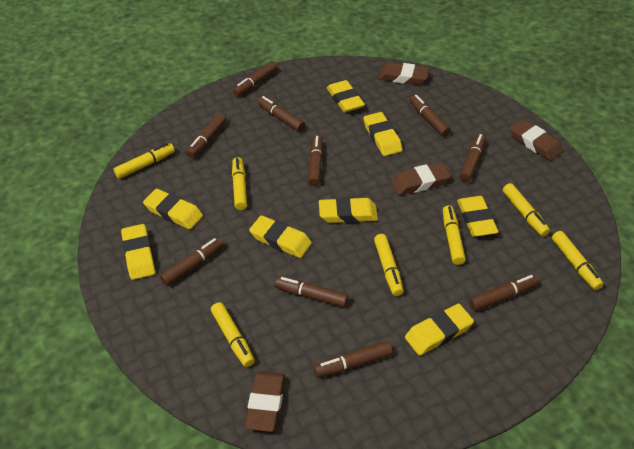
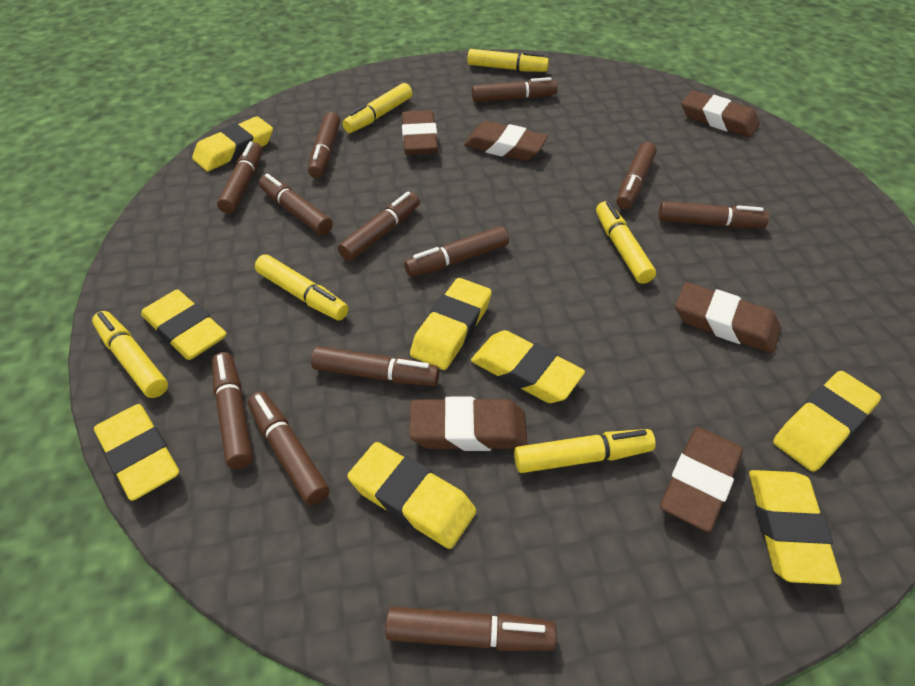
brown eraser: [245,371,285,432] [378,62,429,85] [391,162,451,195] [510,119,563,161] = 4 -> [402,110,438,155] [409,397,528,451] [464,121,548,161] [660,427,743,532] [675,282,781,353] [681,90,760,137] = 6
brown marker: [160,237,223,286] [186,113,226,158] [233,61,277,97] [257,96,305,132] [275,277,348,307] [308,135,323,186] [314,341,392,377] [409,95,451,137] [460,134,486,182] [469,274,538,311] = 10 -> [212,352,253,469] [217,141,263,214] [248,392,329,506] [259,174,333,235] [308,112,340,178] [311,346,440,386] [338,192,420,261] [385,607,556,651] [404,226,509,277] [472,77,558,102] [616,142,657,209] [658,201,769,228] = 12
yellow marker: [113,143,175,179] [211,302,255,367] [232,157,247,210] [374,234,404,296] [443,205,466,265] [503,183,550,236] [552,231,604,290] = 7 -> [92,311,168,398] [255,254,349,321] [342,83,412,133] [467,49,549,72] [514,429,656,473] [596,201,656,284] = 6

